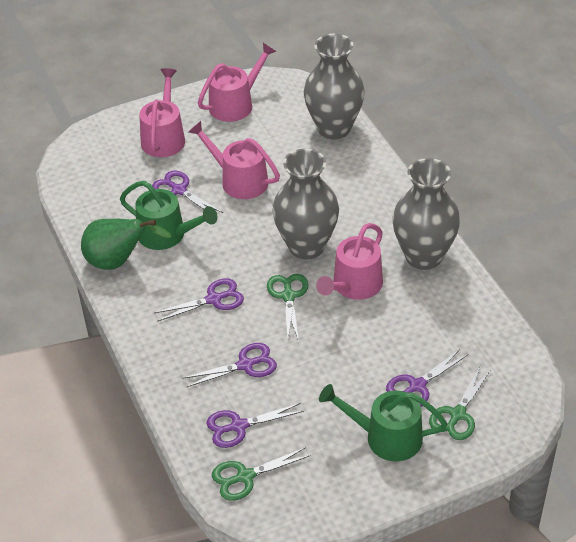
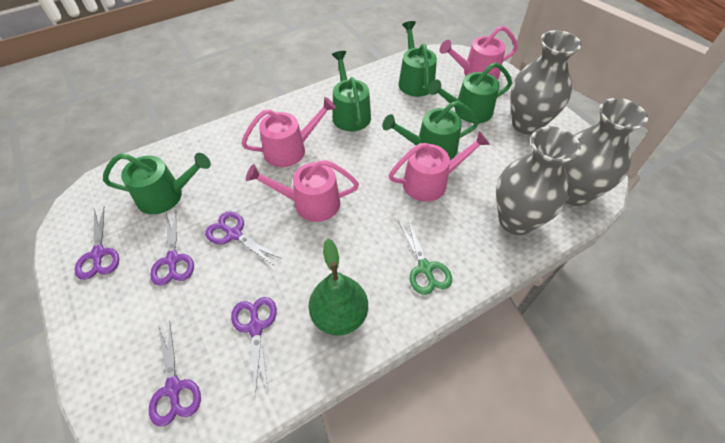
green scissors: [212,447,311,501] [267,274,308,341] [429,367,491,440] = 3 -> [398,219,452,295] = 1
green watering can: [120,181,218,250] [319,384,447,461] = 2 -> [103,153,211,214] [332,51,371,131] [382,101,479,160] [398,21,437,97] [428,62,512,123] = 5

